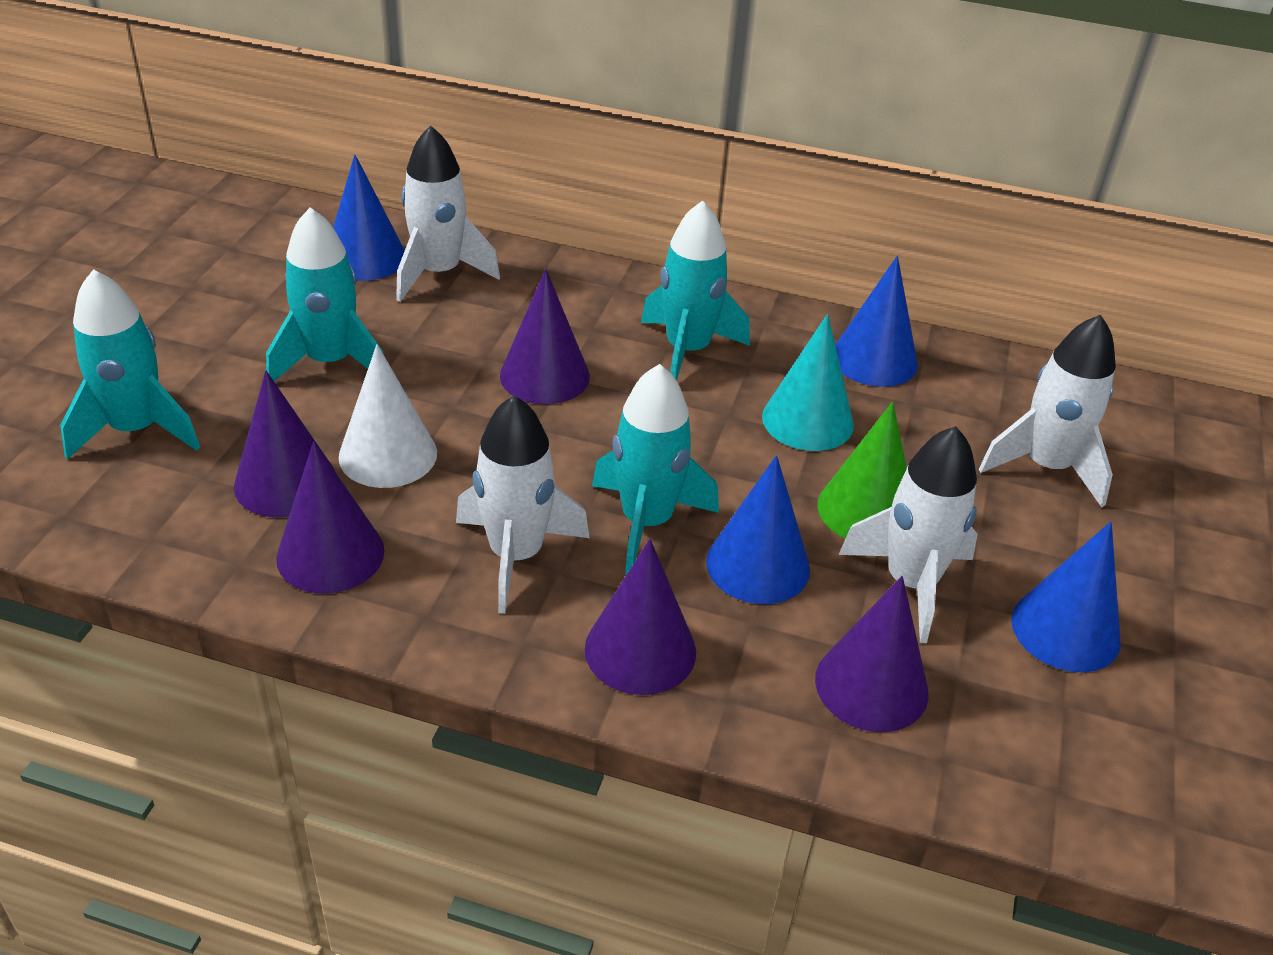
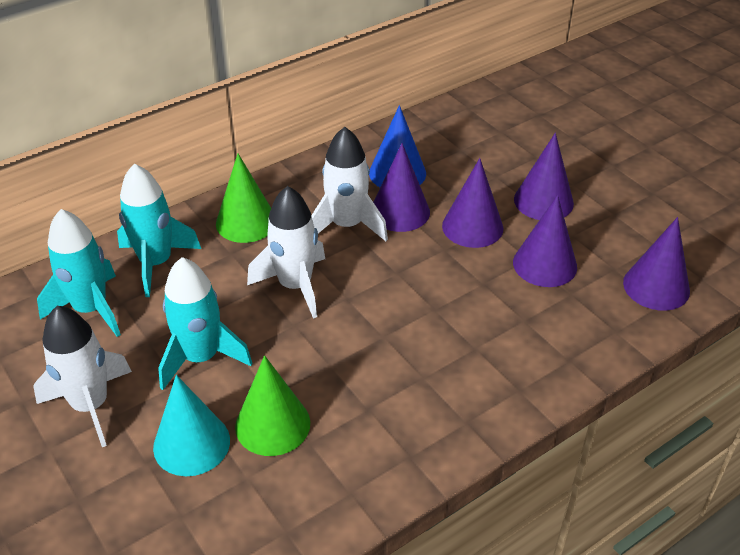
blue cone: [333,154,405,281] [706,455,810,604] [835,256,918,387] [1011,522,1121,673] = 4 -> [369,105,426,187] = 1
green cone: [817,402,907,539] = 1 -> [216,154,271,243] [235,355,310,456] = 2
turquoise rocket: [60,269,200,459] [266,207,384,381] [592,364,719,574] [641,200,750,380] = 4 -> [37,209,121,337] [117,164,201,297] [158,257,252,390] = 3
white cone: [339,344,437,488] = 1 -> none = 0
white rocket: [396,125,500,302] [456,395,589,614] [839,426,977,643] [979,315,1116,507] = 4 -> [33,306,132,447] [247,186,325,319] [312,127,388,241] = 3

